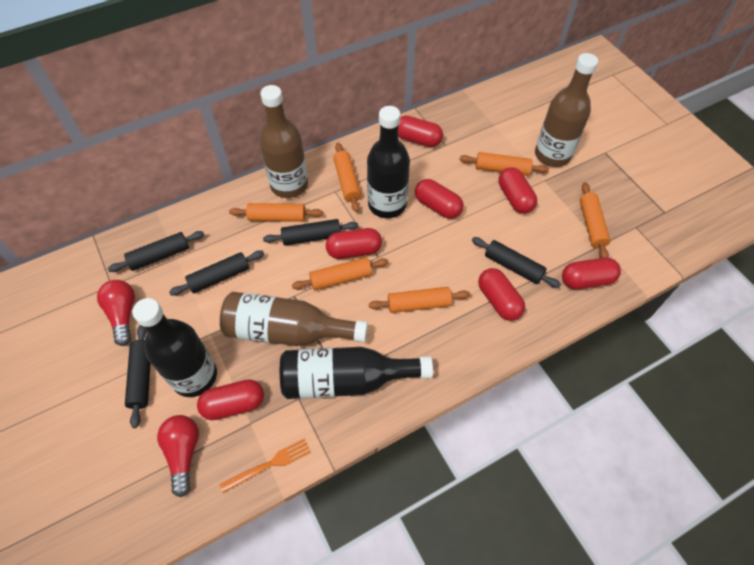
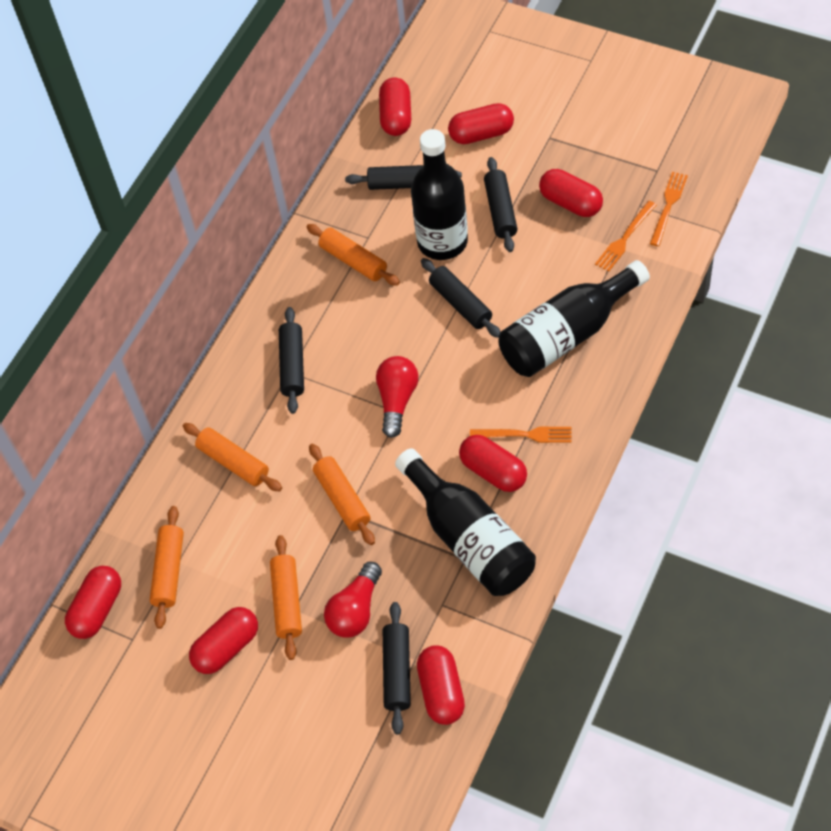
brown bottle: [220,292,368,346] [259,85,308,198] [535,53,598,167] = 3 -> none = 0
orange fork: [220,438,311,493] = 1 -> [470,427,572,443] [595,201,656,272] [650,172,688,246] = 3
orange rolling pin: [229,203,323,222] [292,257,389,290] [333,143,361,212] [369,287,470,313] [459,152,549,176] [580,182,610,258] = 6 -> [150,506,184,629] [183,423,282,492] [270,535,302,660] [307,224,400,286] [309,444,375,545] = 5

